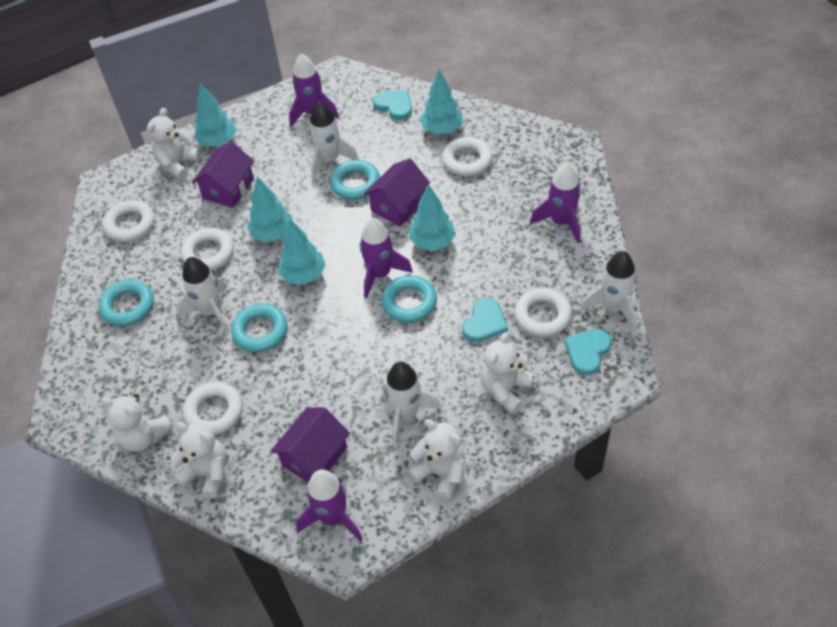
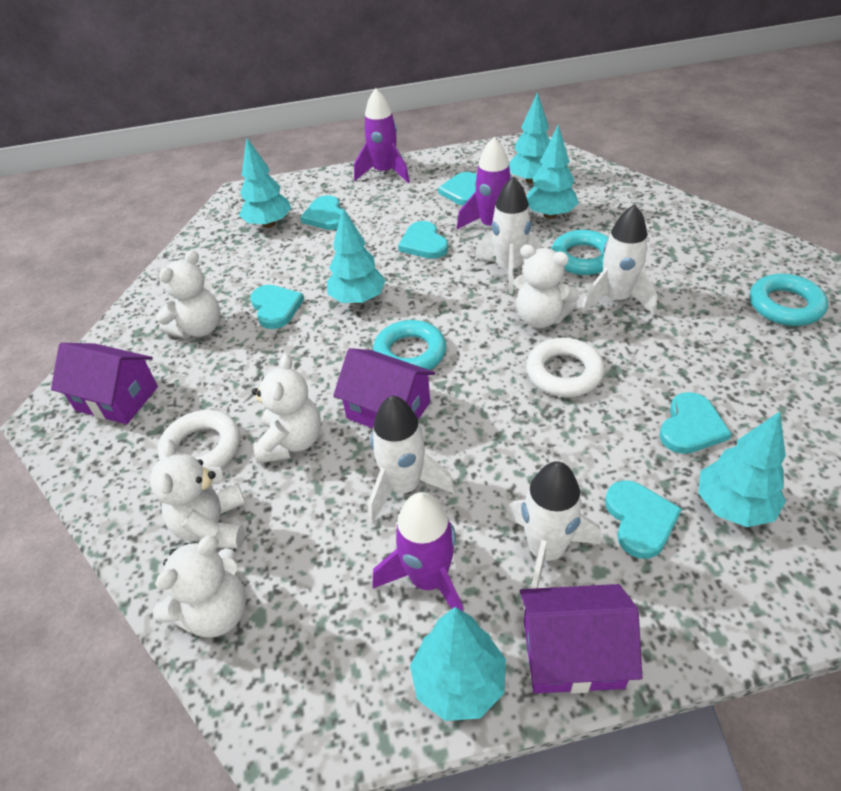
purple rocket: [289,53,339,127] [296,470,363,542] [360,218,413,298] [530,164,581,243] = 4 -> [354,88,410,183] [373,492,464,612] [457,137,512,229] = 3
turquoise heart: [373,90,412,120] [462,298,508,342] [564,329,612,375] = 3 -> [250,285,304,329] [300,195,342,230] [398,221,448,259] [438,172,477,206] [605,480,682,559] [659,392,732,454] = 6
turquoise ring: [99,280,154,327] [231,304,288,352] [330,160,380,200] [381,275,437,323] = 4 -> [373,320,446,370] [551,230,609,275] [750,274,828,326] = 3
turquoise tree: [194,83,237,147] [247,177,292,242] [278,219,326,285] [409,184,456,251] [420,70,463,135] = 5 -> [239,137,291,228] [327,208,386,304] [410,607,506,721] [509,92,550,184] [526,124,579,219] [698,412,786,527] = 6
white ring: [103,200,155,242] [181,228,234,271] [183,382,243,435] [442,137,493,176] [515,288,572,337] = 5 -> [158,410,240,468] [526,337,604,397] = 2

